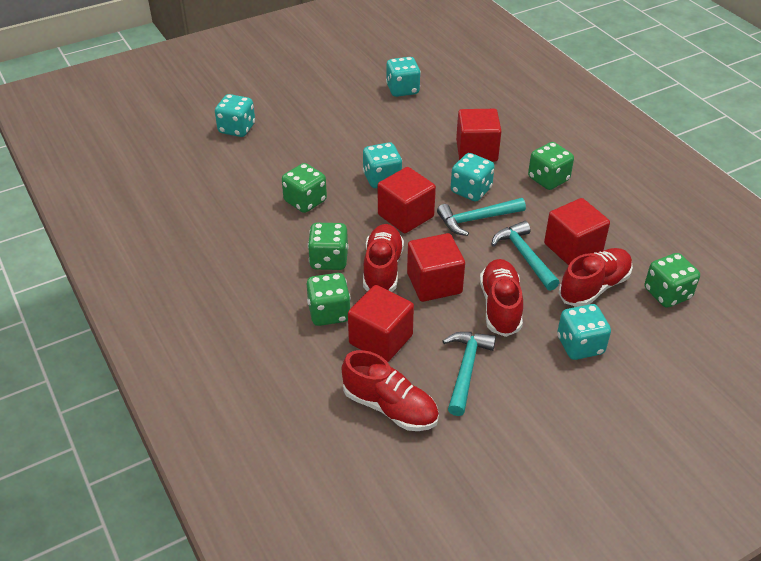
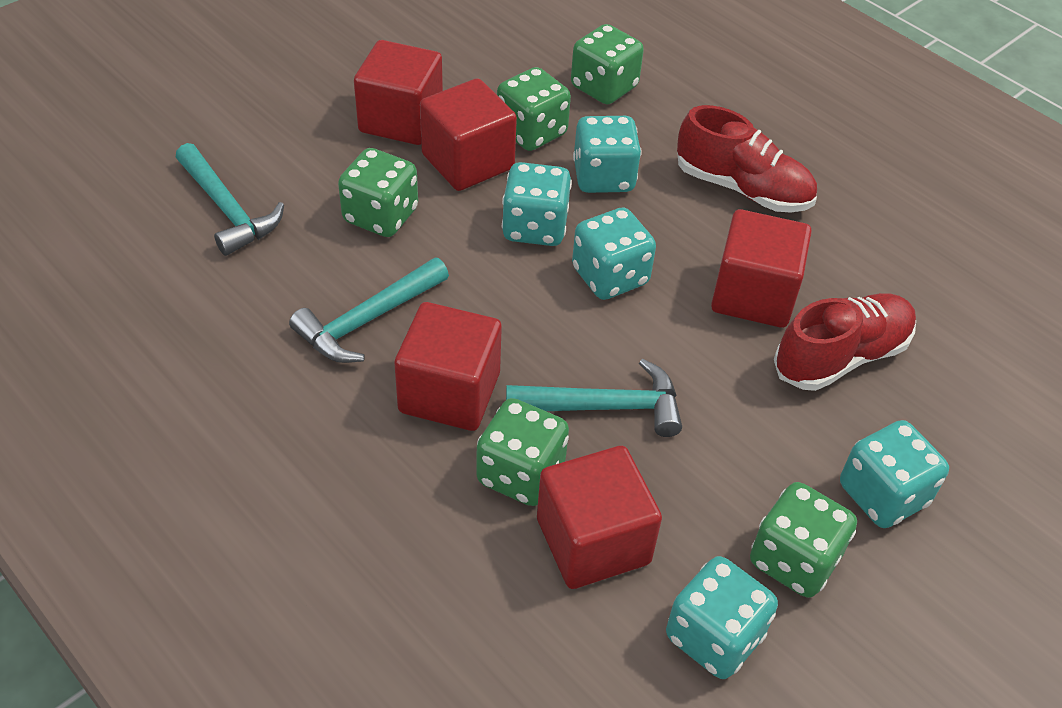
red shoe: [342,350,439,431] [363,224,404,292] [480,259,523,337] [559,248,633,307] = 4 -> [677,105,817,212] [774,293,916,391] = 2

